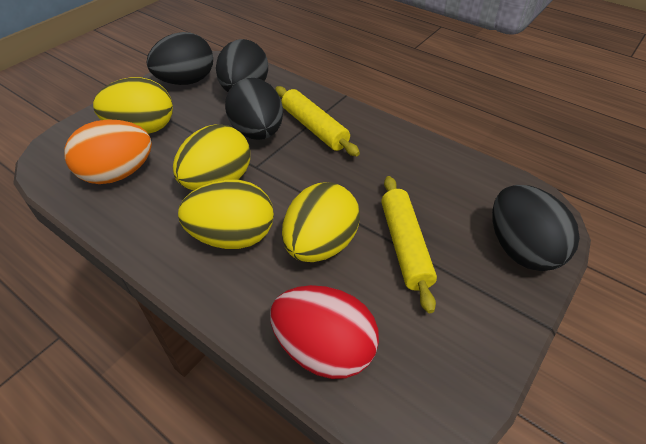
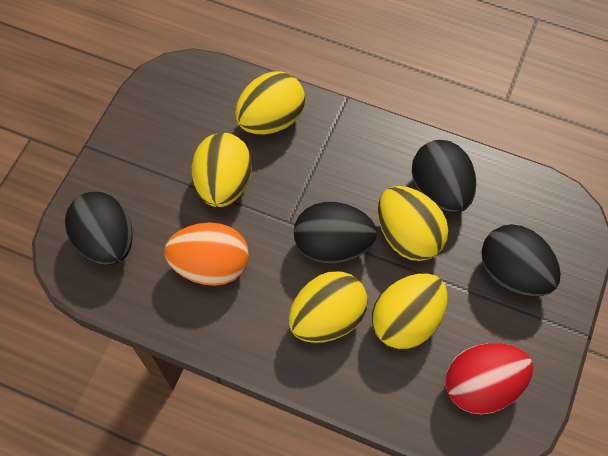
yellow egg: [93,77,173,134] [173,124,250,191] [178,179,274,249] [282,182,360,262] = 4 -> [192,133,252,207] [235,72,305,134] [288,271,368,343] [372,273,448,349] [378,186,448,261] = 5
yellow rolling pin: [275,86,360,156] [381,176,437,313] = 2 -> none = 0

